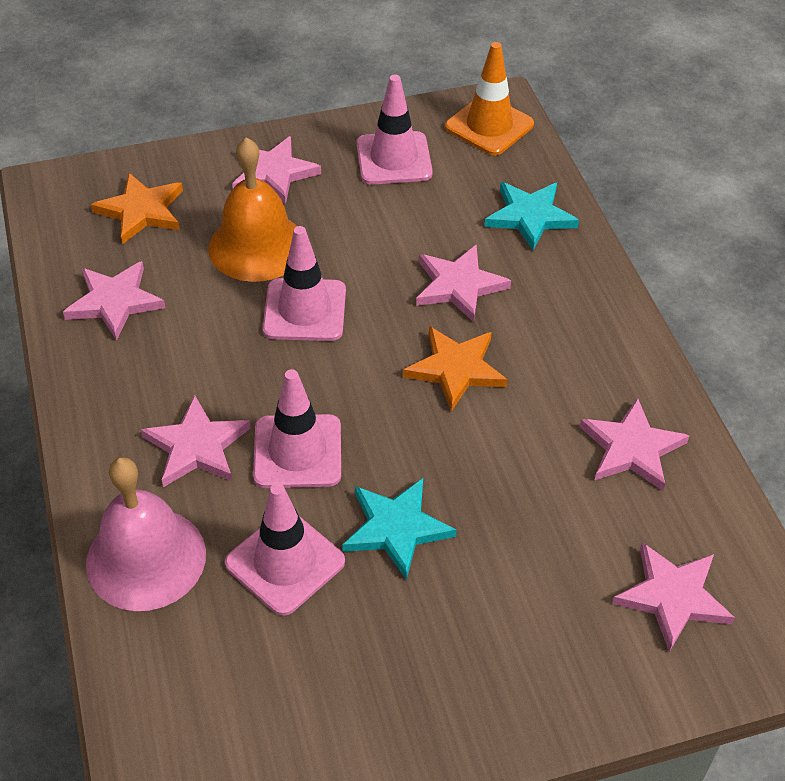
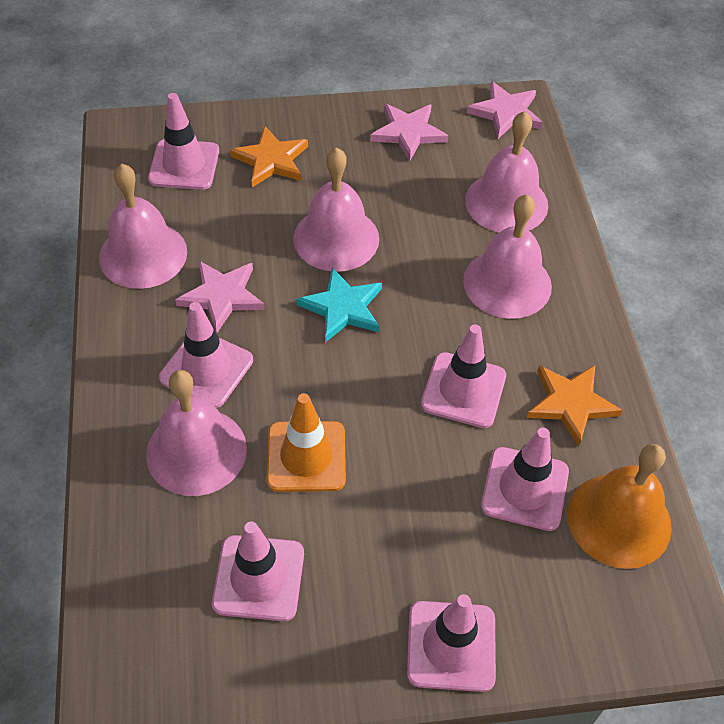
pink bell: [86,457,206,611] = 1 -> [99,163,187,289] [146,370,247,496] [293,147,379,272] [463,195,552,319] [465,111,548,232] = 5
pink star: [63,261,165,341] [141,395,251,487] [232,136,321,204] [416,244,511,322] [580,397,689,491] [612,542,735,652] = 6 -> [175,261,265,333] [370,104,448,161] [467,81,542,139] = 3
pink traffic cone: [225,483,345,616] [253,369,341,488] [263,226,346,341] [356,75,433,185] = 4 -> [148,93,219,190] [159,302,253,408] [212,521,304,621] [407,594,496,692] [421,324,506,428] [481,428,569,531] = 6
turquoise star: [342,478,457,580] [484,182,579,251] = 2 -> [297,267,382,343] = 1

